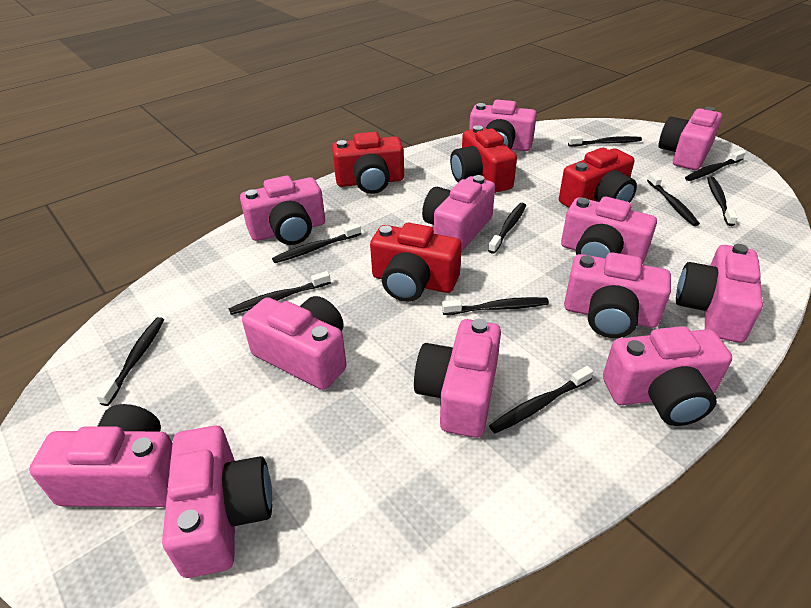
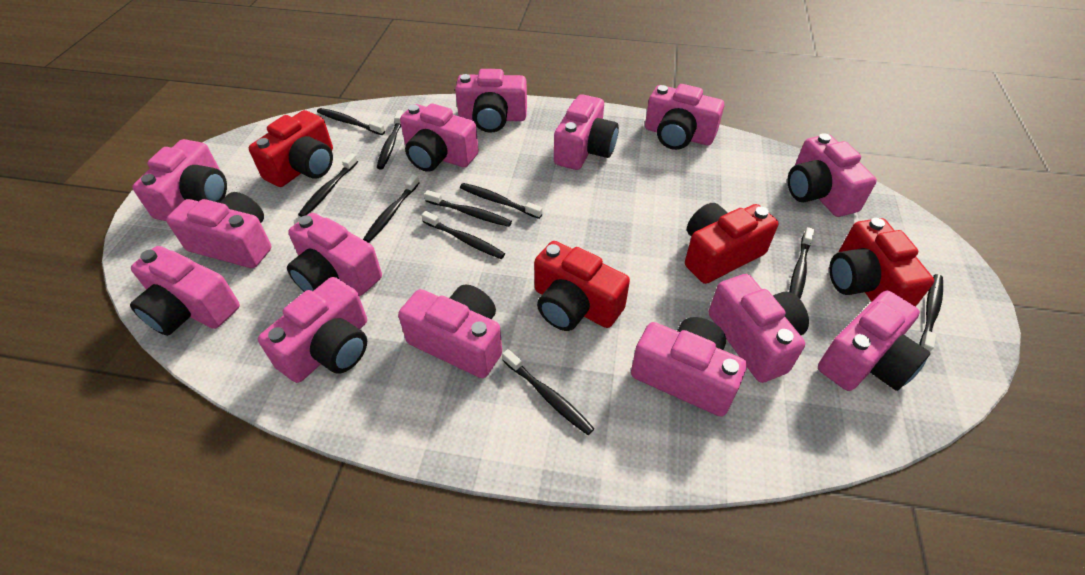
pink camera: [29,404,172,507] [162,426,272,578] [240,176,325,245] [242,296,347,390] [414,319,501,438] [422,175,495,252] [469,100,537,151] [561,197,657,264] [564,252,671,338] [603,326,732,426] [658,107,722,170] [676,244,763,343] = 12 -> [130,246,240,336] [132,139,227,221] [166,192,272,268] [258,277,367,383] [287,213,382,296] [398,284,502,378] [400,103,479,172] [455,69,527,133] [554,94,619,170] [631,317,747,417] [645,84,724,150] [709,274,809,383] [787,133,877,217] [818,291,930,391] = 14

